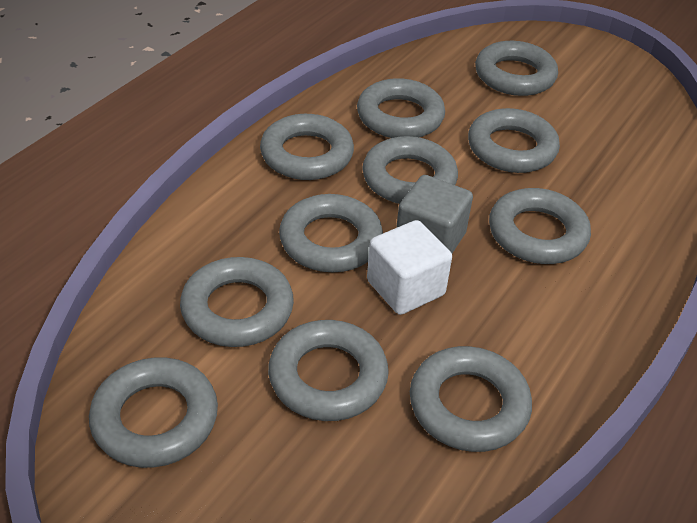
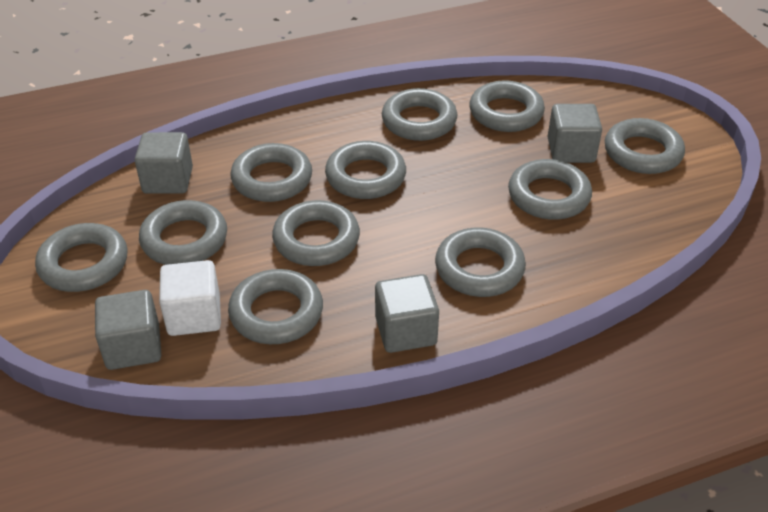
grey cube: [396,175,473,253] = 1 -> [95,290,161,370] [135,132,193,194] [375,274,439,353] [548,104,602,163] = 4

